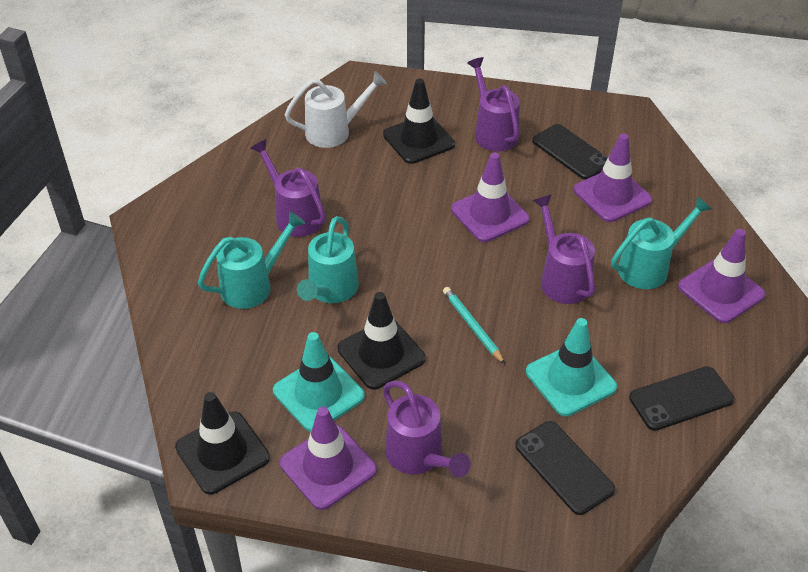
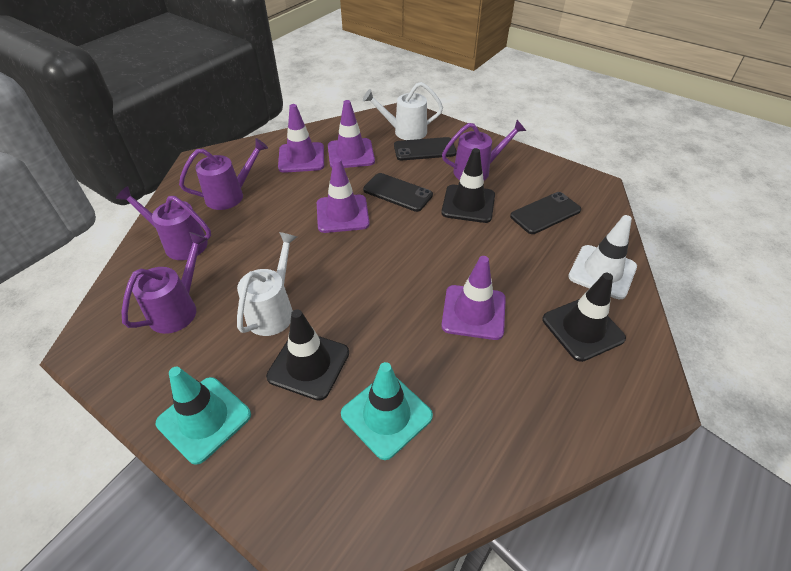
turquoise pencil: [443,287,505,364] = 1 -> none = 0
turquoise watering can: [198,211,305,309] [297,216,359,303] [611,196,712,289] = 3 -> none = 0
white traffic cone: none = 0 -> [568,215,637,299] = 1
white watering can: [285,71,387,148] = 1 -> [237,232,297,336] [363,82,443,140] = 2

